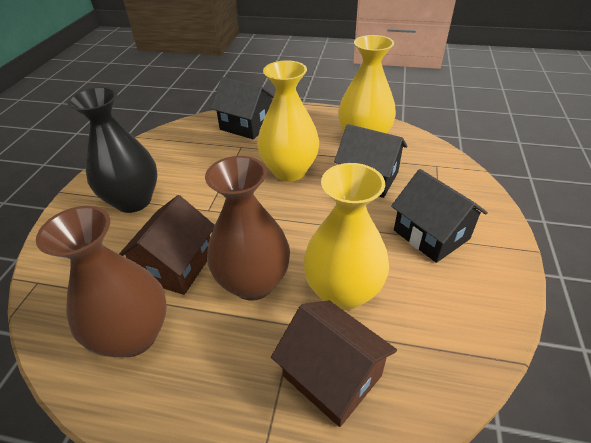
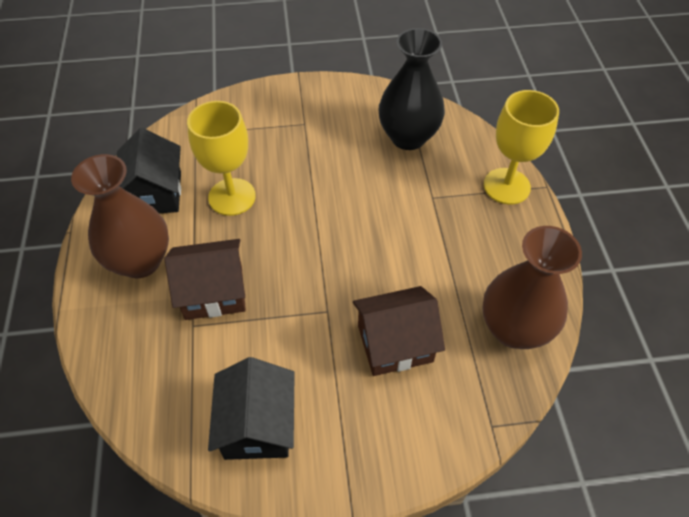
black house: [211,77,274,139] [334,124,407,198] [391,169,488,263] = 3 -> [116,128,181,213] [208,357,295,460] = 2
yellow goblet: none = 0 -> [187,101,256,216] [484,90,559,205] = 2
yellow vase: [257,60,319,182] [303,163,389,311] [338,35,396,133] = 3 -> none = 0

